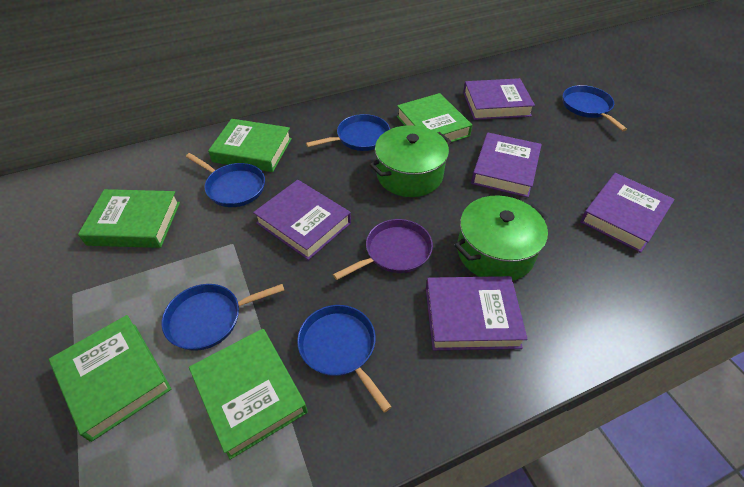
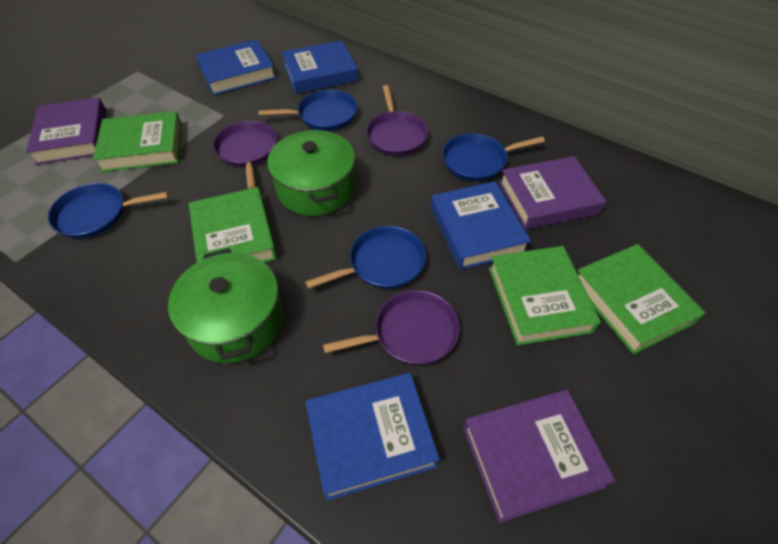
blue book: none = 0 -> [196,39,276,95] [281,40,358,94] [305,373,440,501] [431,182,531,270] = 4
blue pan: [162,284,284,351] [186,153,265,207] [297,305,392,413] [306,114,390,151] [563,85,627,131] = 5 -> [48,183,168,239] [258,90,357,131] [305,226,426,289] [442,133,545,181] = 4
green book: [49,315,172,442] [78,189,180,248] [189,329,308,460] [208,119,292,172] [397,93,472,142] = 5 -> [93,111,182,172] [188,187,277,263] [489,246,601,346] [578,244,705,354] = 4
purple book: [253,180,351,260] [426,276,528,351] [463,78,535,120] [471,133,542,198] [580,173,675,253] = 5 -> [26,97,107,165] [463,390,615,523] [499,156,606,230] = 3
purple pan: [333,219,433,280] = 1 -> [213,121,277,189] [323,290,460,365] [366,85,428,156] = 3

